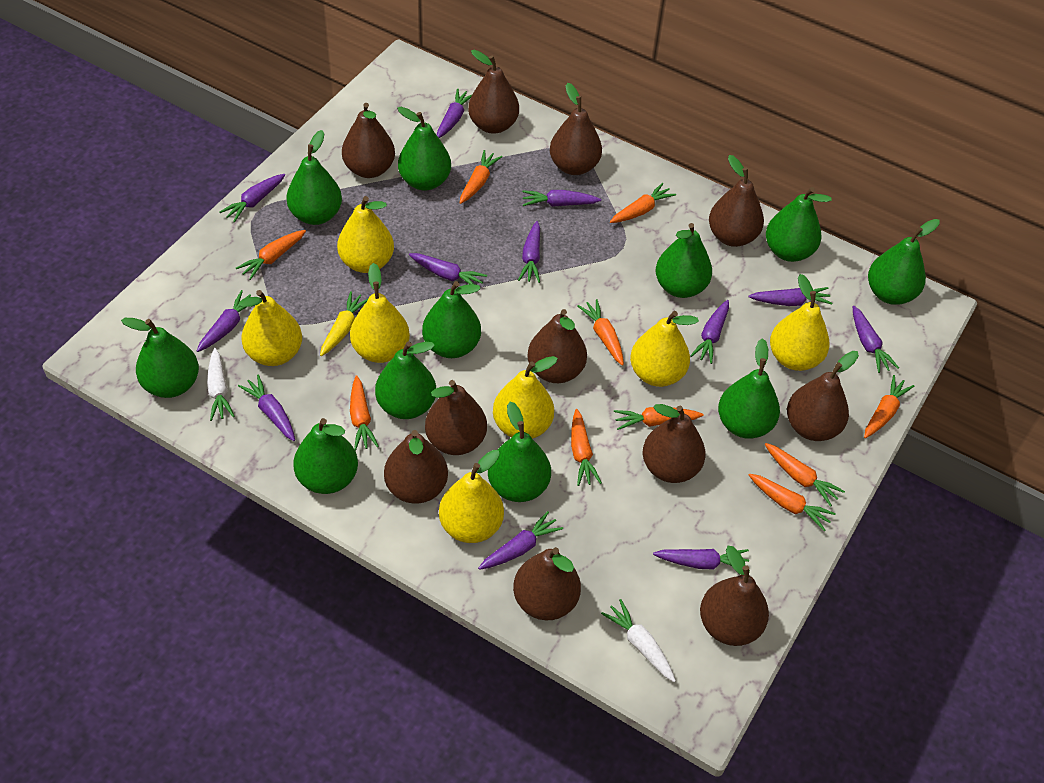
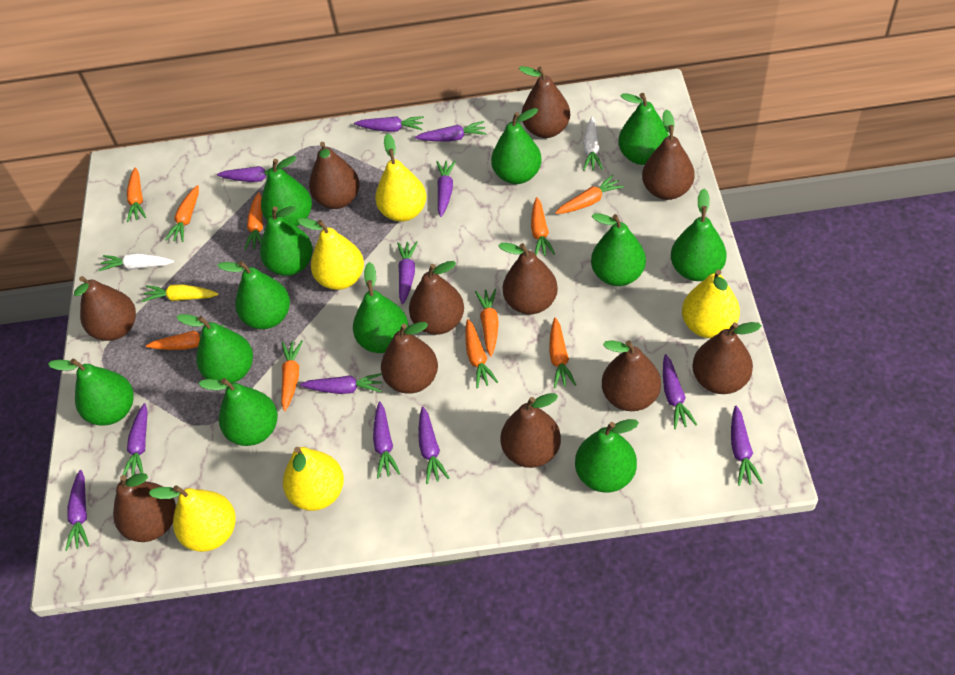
green pear: [121,318,199,398] [286,130,342,225] [293,418,358,494] [375,341,436,419] [397,107,451,191] [422,281,481,358] [488,402,551,502] [656,223,712,298] [718,338,780,439] [766,187,832,262] [868,219,940,305] = 11 -> [48,359,134,425] [177,314,253,384] [198,378,278,446] [217,261,290,329] [260,206,313,276] [261,156,312,226] [353,262,408,353] [491,108,542,184] [575,419,639,493] [591,213,646,286] [618,93,669,165] [671,189,727,281] = 12
yellow pear: [239,290,302,366] [337,196,394,273] [350,263,410,363] [439,450,504,543] [493,356,558,439] [630,311,699,387] [770,274,830,371] = 7 -> [149,485,236,552] [283,447,344,511] [297,218,364,290] [375,134,426,222] [682,269,740,338] = 5

